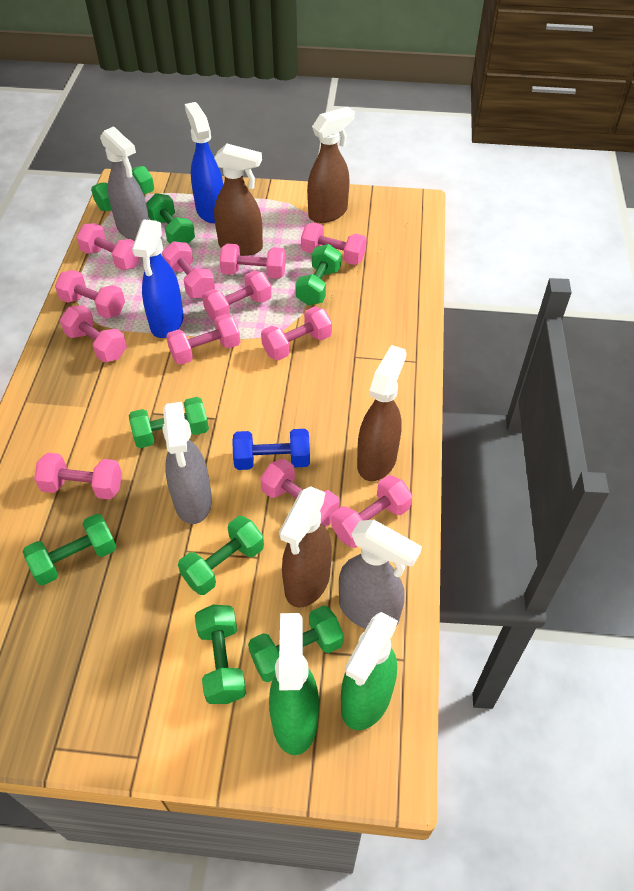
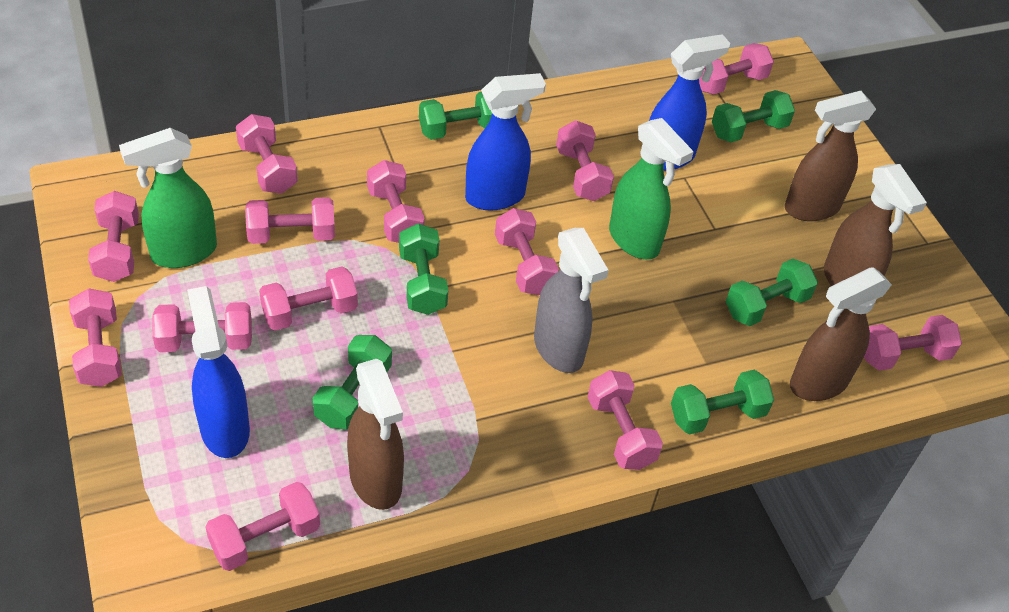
blue dumbbell: [232,429,310,470] = 1 -> none = 0
blue spray bottle: [132,220,184,338] [185,102,223,223] = 2 -> [187,286,250,458] [465,73,546,210] [641,34,730,171] = 3
green dumbbell: [23,514,117,585] [91,166,154,211] [129,397,209,448] [146,193,195,244] [178,516,264,595] [195,605,246,704] [248,605,344,682] [295,244,341,306] = 8 -> [313,335,392,429] [399,223,448,315] [419,92,492,140] [671,370,774,435] [712,90,795,143] [726,259,818,326] = 6
grey spray bottle: [100,126,149,241] [162,402,212,524] [339,520,422,629] = 3 -> [534,228,609,373] = 1
pink dumbbell: [34,453,122,500] [55,270,125,318] [60,305,127,362] [76,223,140,270] [162,241,215,299] [166,314,240,365] [202,270,272,320] [220,243,286,279] [260,459,339,527] [261,306,332,360] [301,222,367,265] [332,475,412,548] = 12 -> [69,288,122,387] [88,191,139,282] [152,302,252,352] [205,482,320,571] [236,114,298,194] [245,197,335,244] [259,266,358,330] [367,160,425,243] [495,208,559,295] [556,120,614,201] [588,370,663,470] [699,43,774,95] [864,315,962,371] = 13

